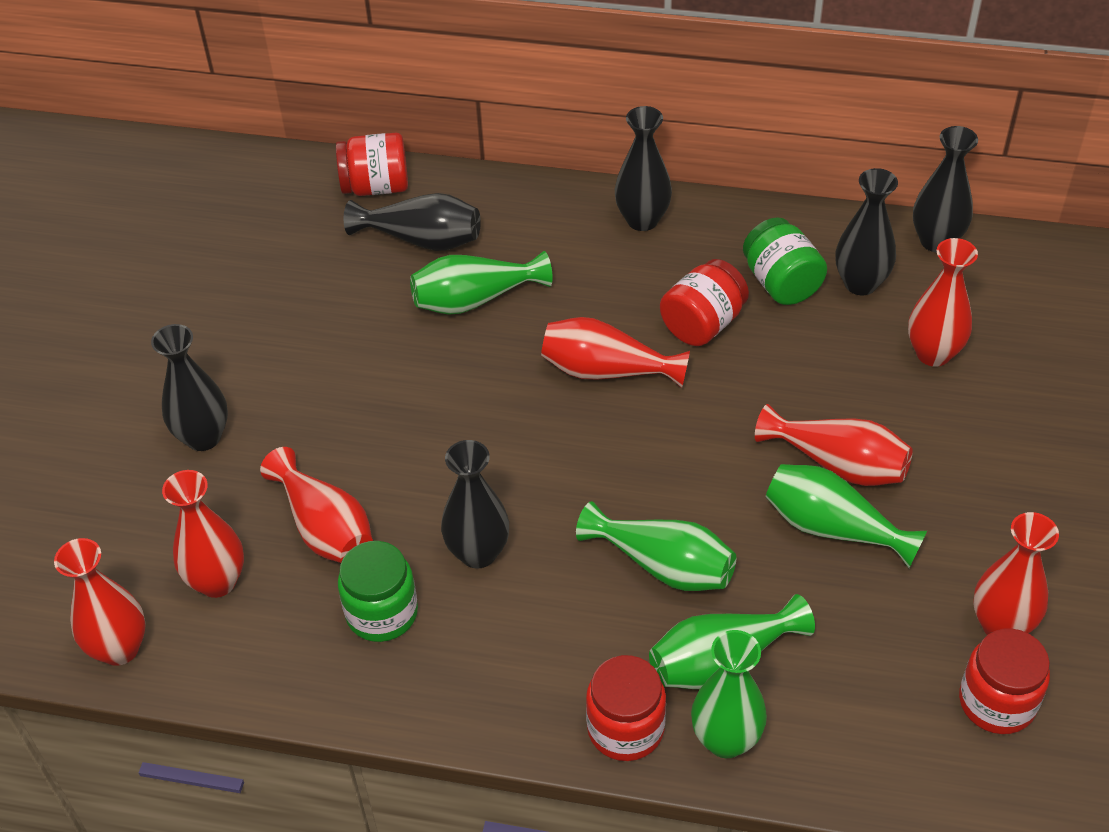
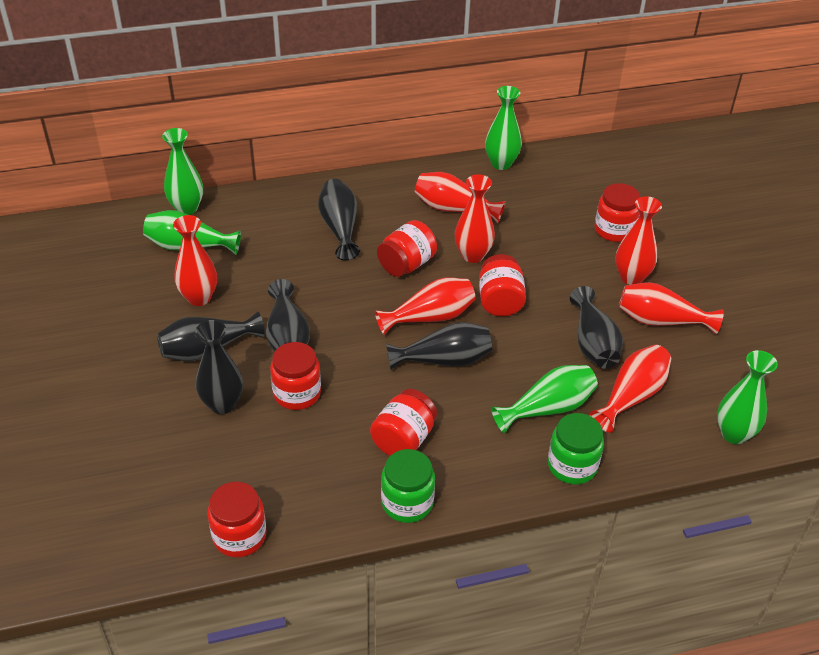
red jar: [336,133,408,196] [586,655,666,761] [660,259,749,346] [959,629,1050,734] = 4 -> [207,482,266,557] [270,342,321,410] [370,389,437,456] [377,220,437,277] [479,254,526,316] [595,183,640,242] = 6

